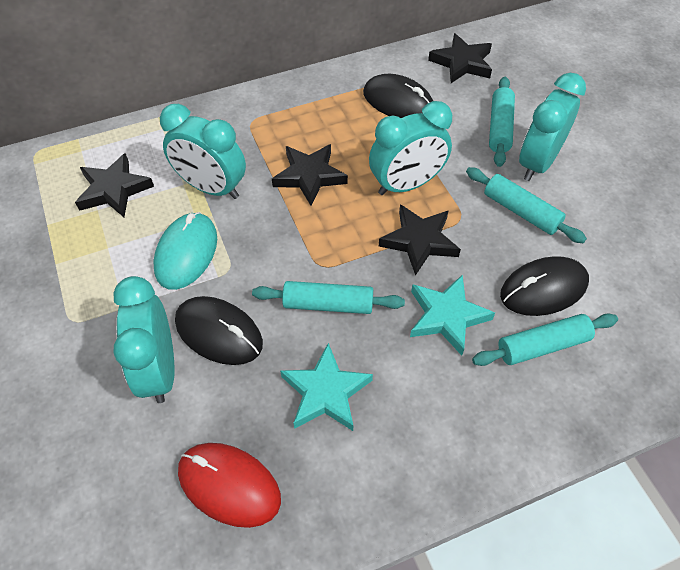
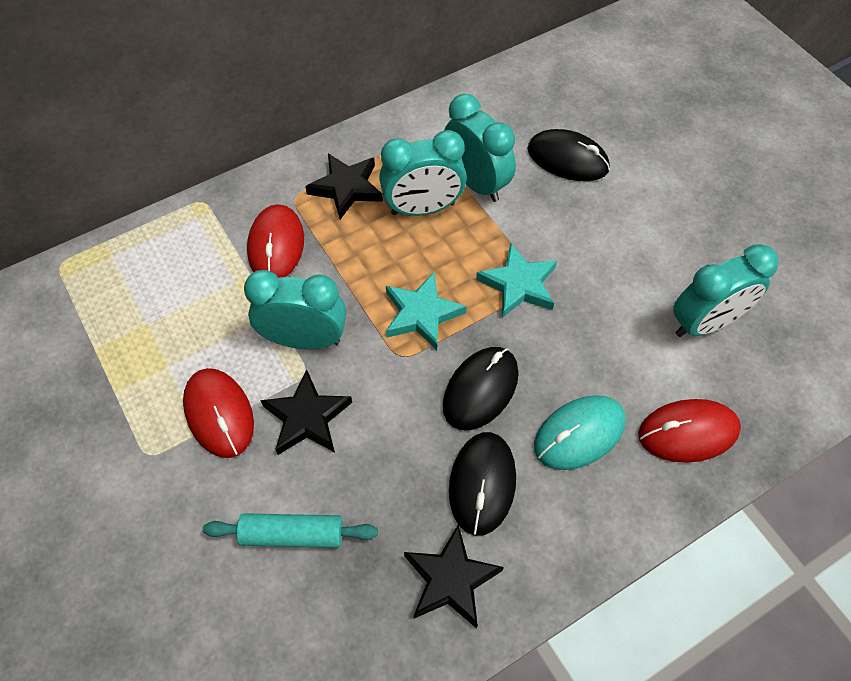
black star: [75,153,154,217] [272,144,348,206] [379,204,461,276] [428,33,492,83] = 4 -> [260,369,352,455] [305,154,383,220] [404,524,504,628] = 3
red mouse: [178,443,281,528] = 1 -> [183,368,254,458] [247,204,304,277] [638,399,741,463] = 3
turquoise rolling pin: [252,281,405,314] [466,167,587,243] [472,313,618,366] [489,77,515,167] = 4 -> [202,513,378,548] = 1

